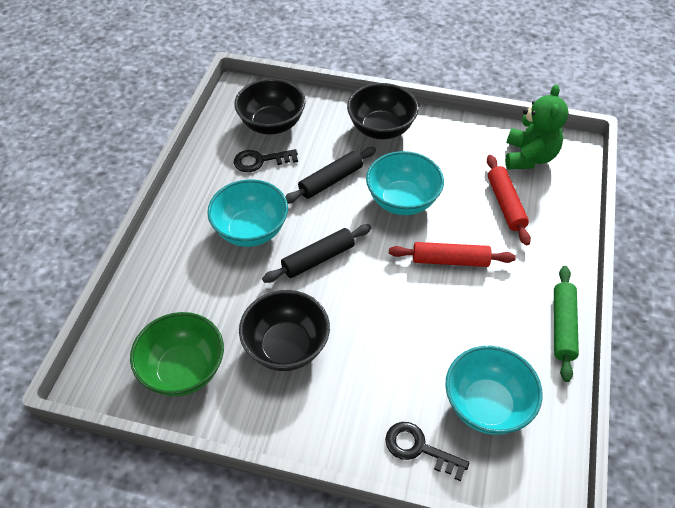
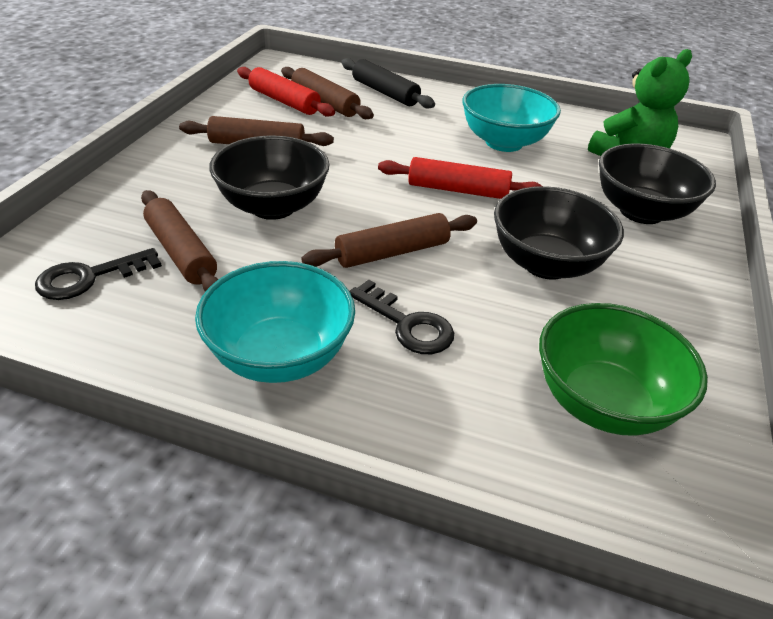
black rolling pin: [262,224,371,283] [285,147,376,204] = 2 -> [341,58,435,109] = 1
brown rolling pin: none = 0 -> [141,190,218,292] [179,116,334,146] [281,67,374,119] [301,213,477,268] = 4
green rolling pin: [554,266,579,382] = 1 -> none = 0
turquoise bowl: [207,179,288,247] [366,151,444,215] [445,346,543,435] = 3 -> [195,261,355,383] [462,84,561,152] = 2

